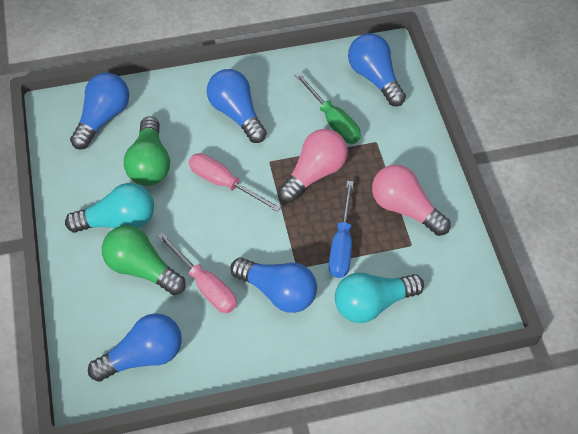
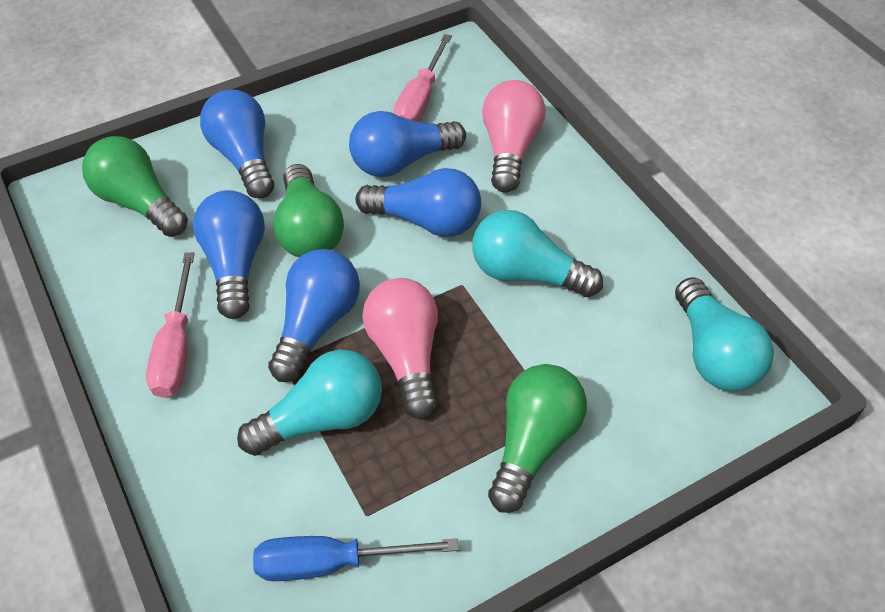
green light bulb: [102,225,186,295] [124,116,170,186] = 2 -> [82,136,188,237] [273,164,344,257] [488,364,587,513] = 3
green screwdriver: [295,72,361,144] = 1 -> none = 0
turquoise light bulb: [65,183,154,233] [335,273,424,323] = 2 -> [237,349,382,456] [472,210,603,297] [675,277,774,392] = 3

